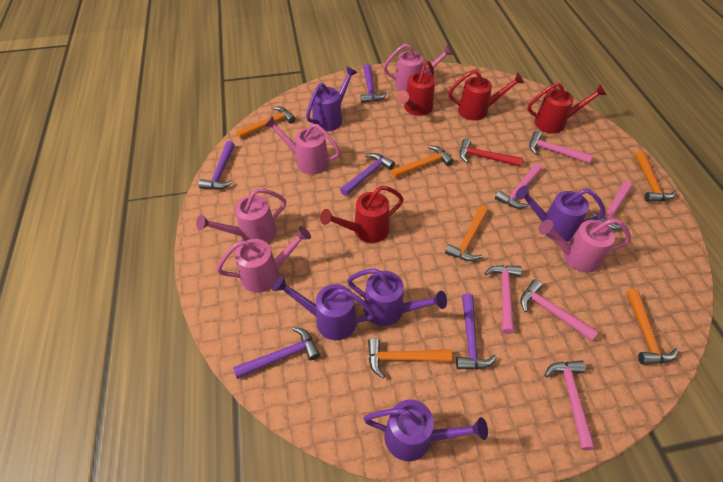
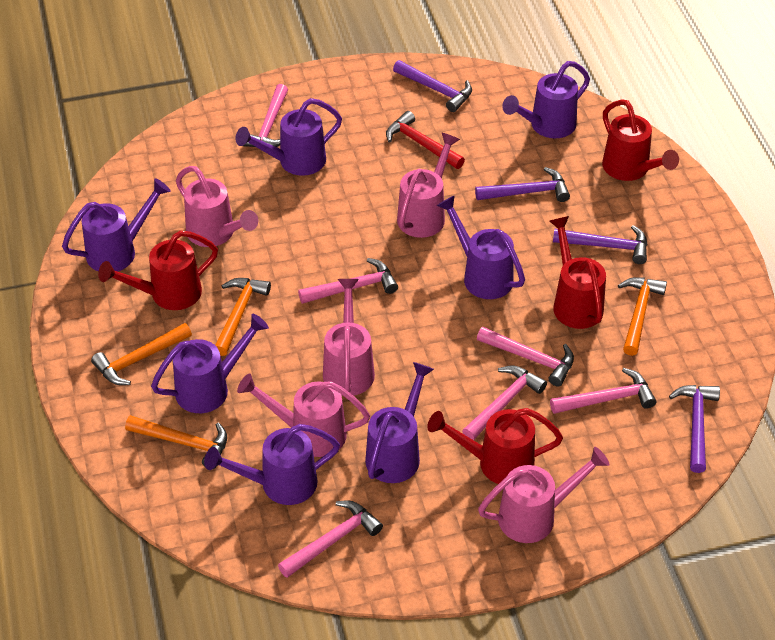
orange hammer: [236,106,296,139] [368,338,452,378] [391,146,454,178] [445,206,488,261] [626,289,678,365] [635,151,677,202] = 6 -> [91,323,192,385] [125,415,227,469] [215,278,271,356] [618,277,667,356] = 4
purple hammer: [199,141,235,190] [233,327,320,379] [340,153,395,196] [361,64,387,103] [456,294,497,369] = 5 -> [393,60,472,112] [475,167,570,202] [553,225,647,264] [669,385,720,473] = 4
purple watering can: [273,276,375,340] [306,66,357,131] [347,269,447,326] [364,399,488,461] [516,186,605,242] = 5 -> [62,178,171,272] [151,314,269,413] [204,424,340,505] [235,98,342,176] [365,362,434,483] [437,195,525,299] [502,61,590,138] = 7

